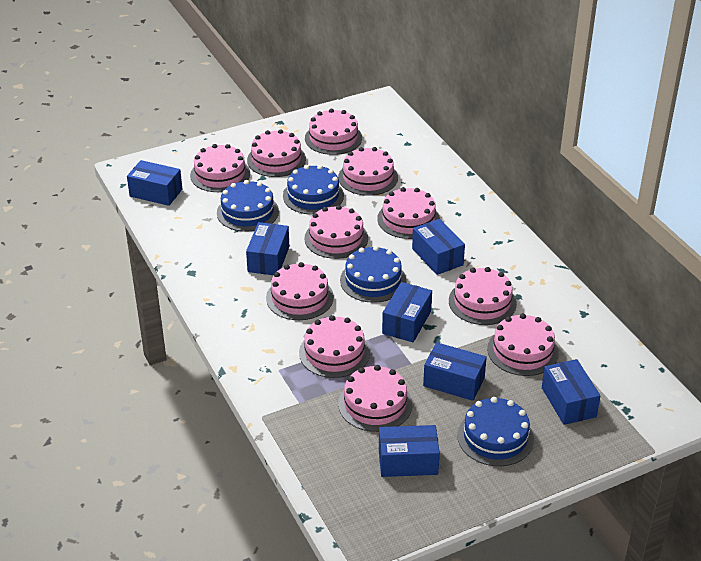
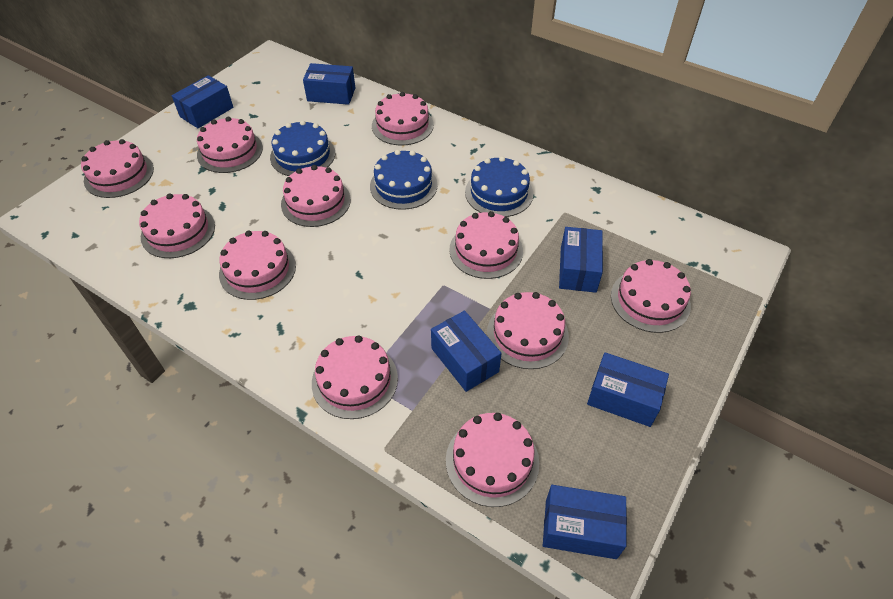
blue box: [127,160,182,206] [246,222,289,275] [379,425,440,477] [382,282,432,342] [412,219,465,275] [423,342,487,401] [542,359,601,425] = 7 -> [172,75,233,128] [303,63,355,105] [431,311,502,392] [543,485,627,559] [559,227,603,293] [587,352,669,427] = 6
blue cake: [217,180,279,231] [283,165,344,215] [340,246,407,303] [457,397,534,466] = 4 -> [270,120,335,176] [370,150,438,210] [465,156,533,217] = 3

